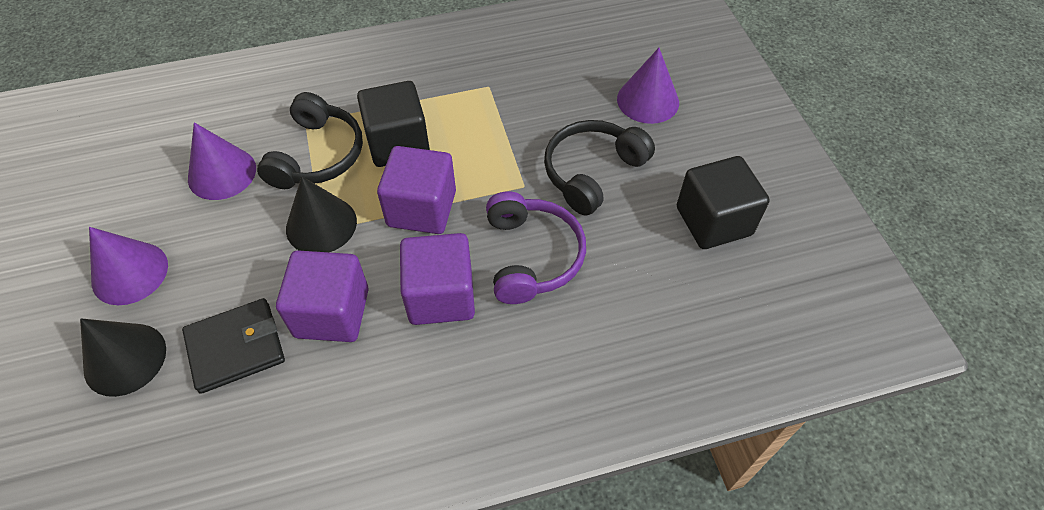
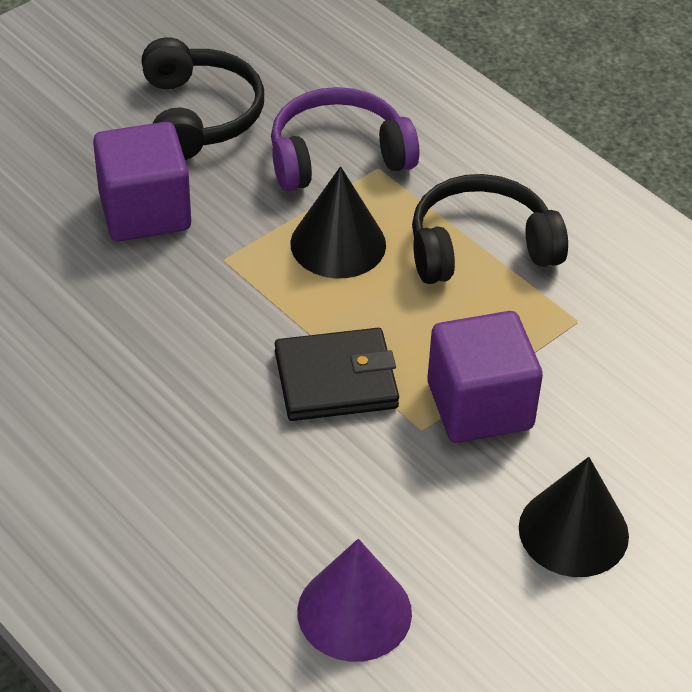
black cube: [357,81,430,167] [677,156,770,249] = 2 -> none = 0
purple cone: [89,227,168,305] [188,122,256,200] [617,48,679,124] = 3 -> [297,539,412,662] = 1
purple cube: [276,250,369,342] [377,146,456,234] [400,233,475,325] = 3 -> [93,122,191,241] [427,311,543,443] = 2

